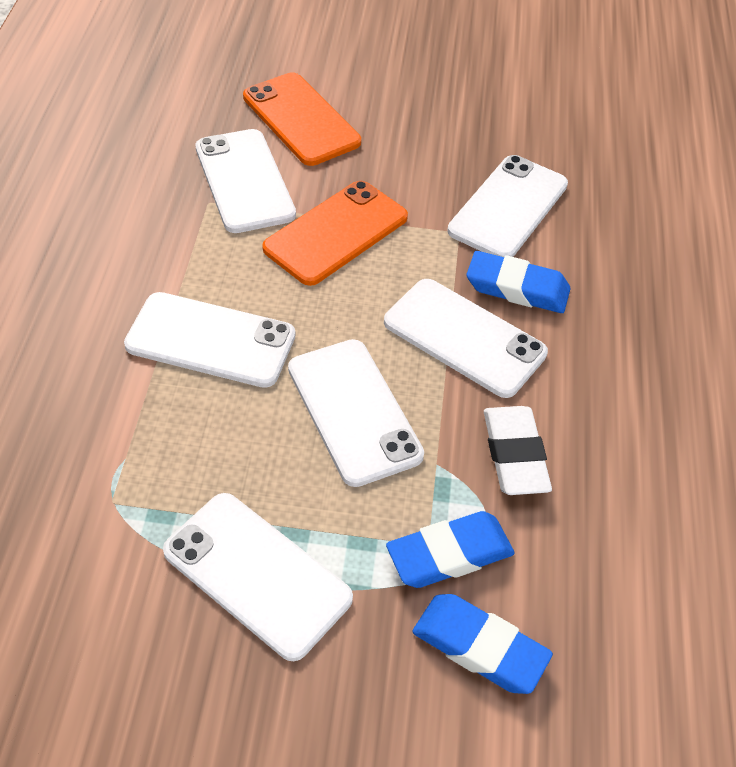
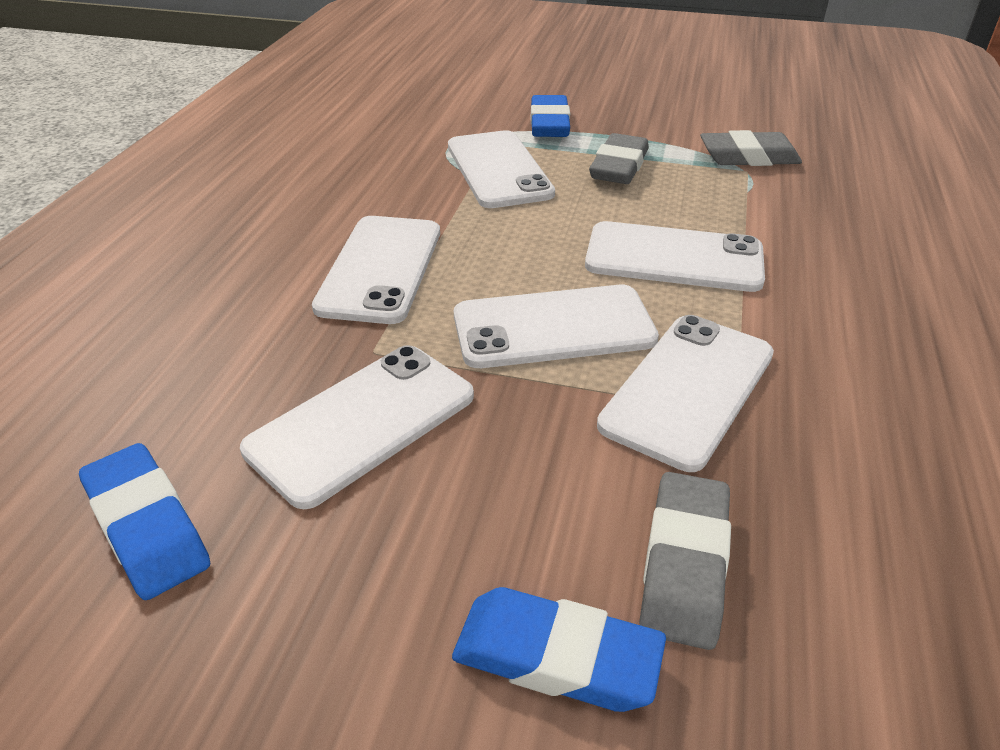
grey eraser: none = 0 -> [589,133,649,184] [639,472,731,650] [700,130,802,166] = 3
orange phone: [243,72,361,166] [262,181,408,286] = 2 -> none = 0
white eraser: [484,406,552,495] = 1 -> none = 0

